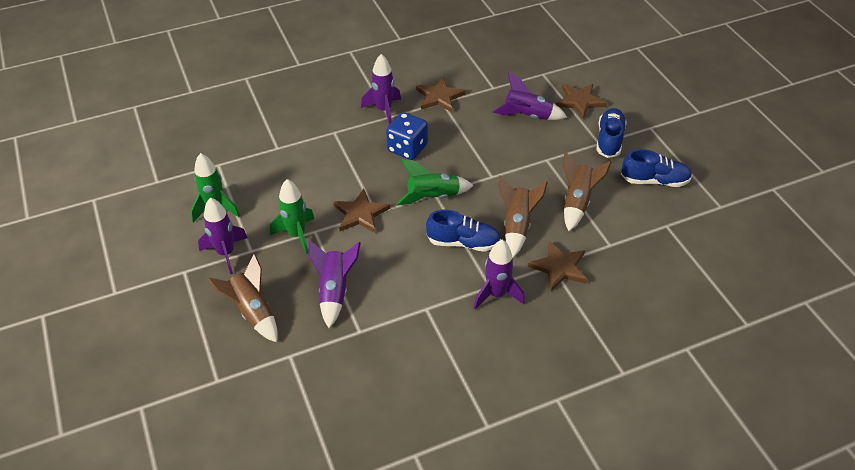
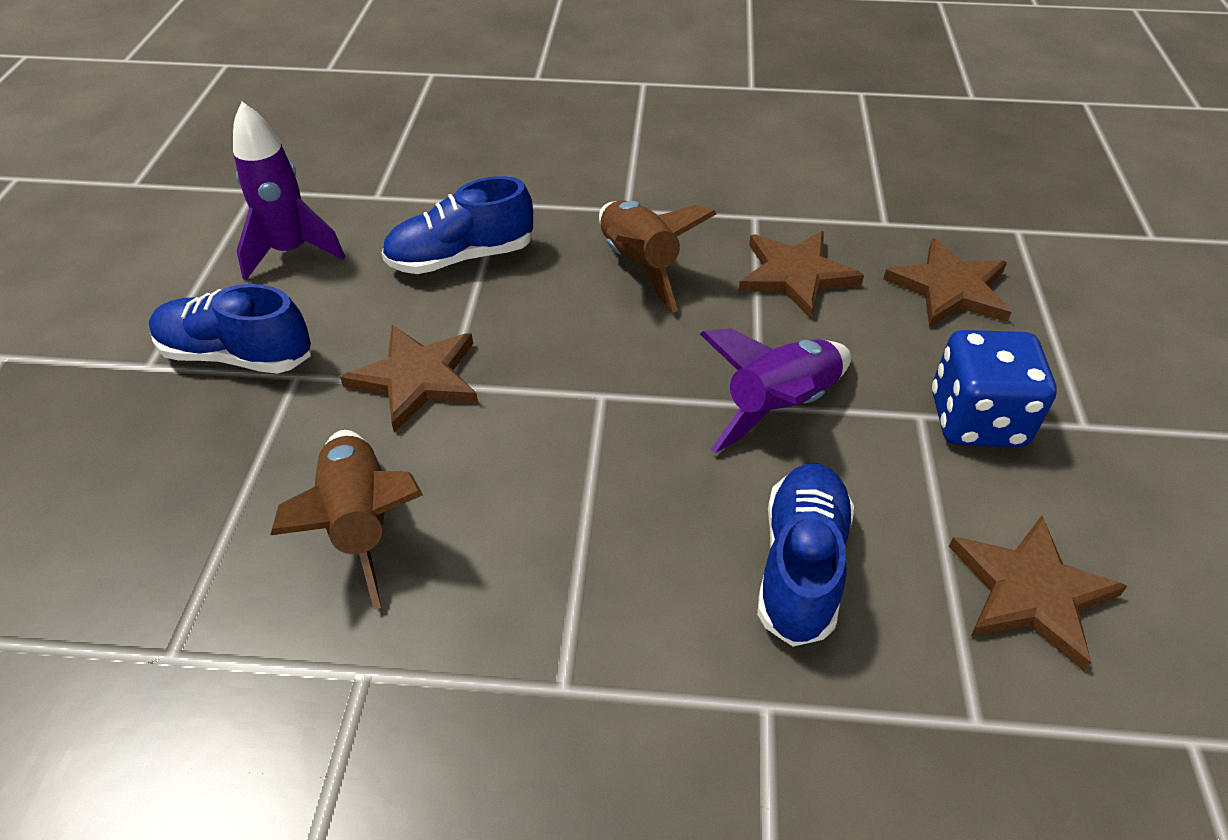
brown rocket: [208,254,278,342] [499,175,548,258] [563,151,612,231] = 3 -> [270,430,423,610] [599,200,717,312] = 2
green rocket: [191,153,240,222] [270,179,315,254] [396,159,473,205] = 3 -> none = 0
purple rocket: [198,198,248,274] [309,240,361,328] [361,54,401,125] [474,240,525,310] [493,72,567,120] = 5 -> [233,102,345,281] [700,328,851,453] = 2

